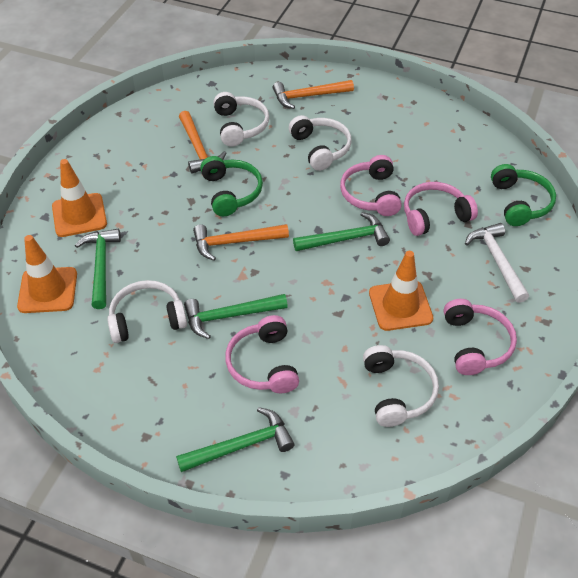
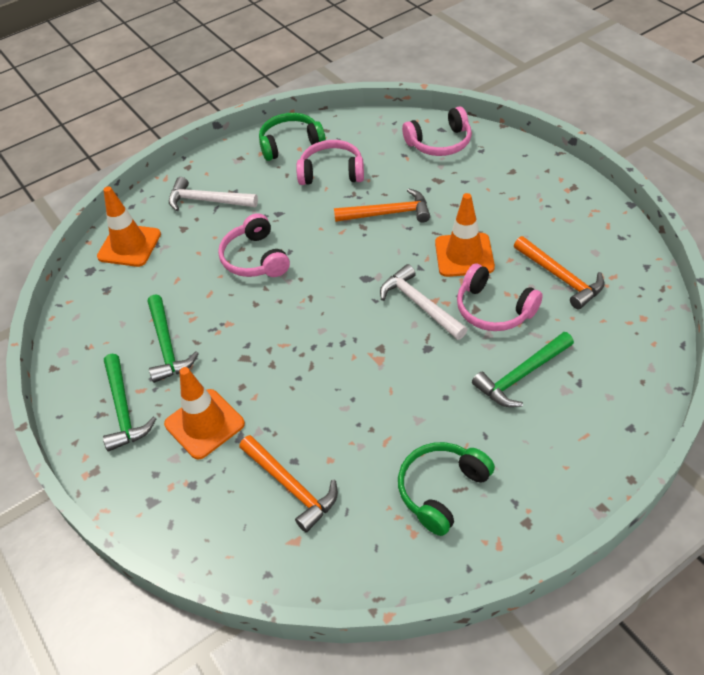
green hammer: [75,229,121,309] [176,407,294,472] [184,294,288,339] [293,212,390,251] = 4 -> [103,354,157,451] [148,295,199,383] [472,332,574,407] = 3
white hammer: [465,223,529,303] = 1 -> [169,177,258,211] [380,264,468,340] = 2
white headphones: [107,280,187,343] [213,92,269,147] [289,115,352,171] [363,345,439,427] = 4 -> none = 0

